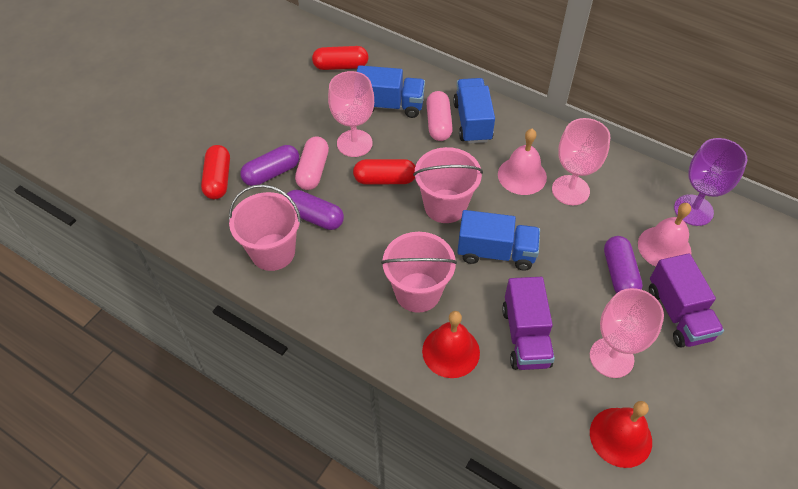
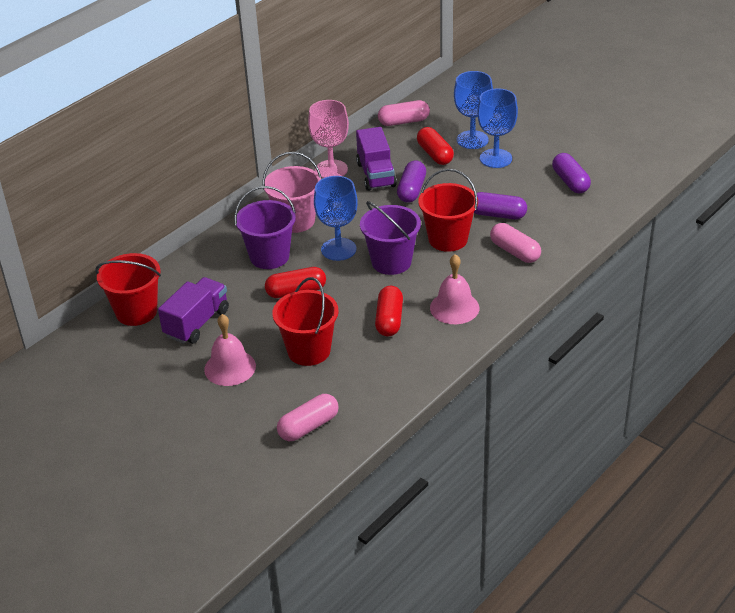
blue goblet: none = 0 -> [314,176,358,261] [454,71,493,149] [477,88,518,168] = 3
blue truck: [357,65,425,118] [453,78,495,144] [457,210,540,271] = 3 -> none = 0
pink bucket: [229,184,301,271] [381,232,457,313] [413,147,483,223] = 3 -> [262,152,322,233] = 1
pink capsule: [295,137,329,190] [426,91,453,141] = 2 -> [277,394,339,441] [378,100,430,126] [490,223,541,263] = 3
pink goblet: [328,71,374,157] [552,118,610,205] [590,288,664,378] = 3 -> [308,100,349,178] = 1
purple bucket: none = 0 -> [234,186,296,269] [360,201,421,275] = 2
purple goblet: [674,138,748,226] = 1 -> none = 0
red bell: [422,311,480,378] [590,401,652,468] = 2 -> none = 0
red bucket: none = 0 -> [95,253,161,326] [273,277,339,366] [418,169,478,252] = 3

